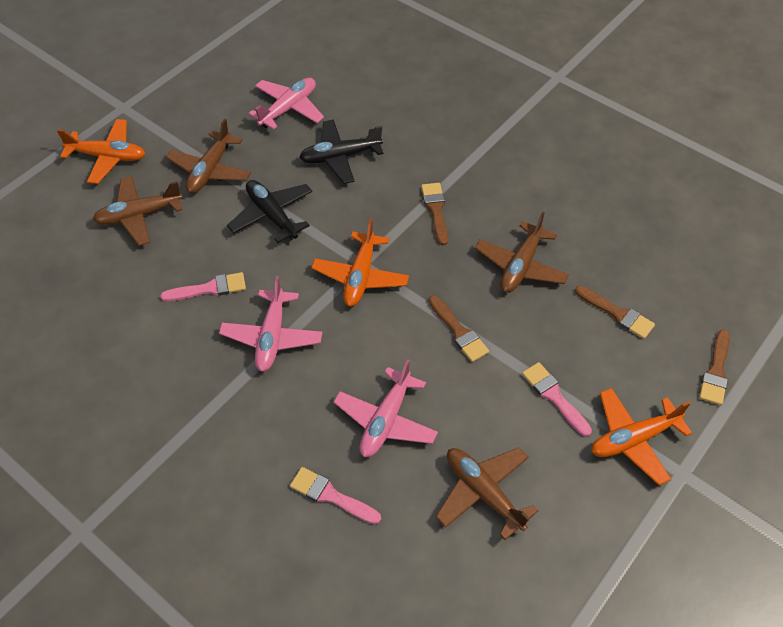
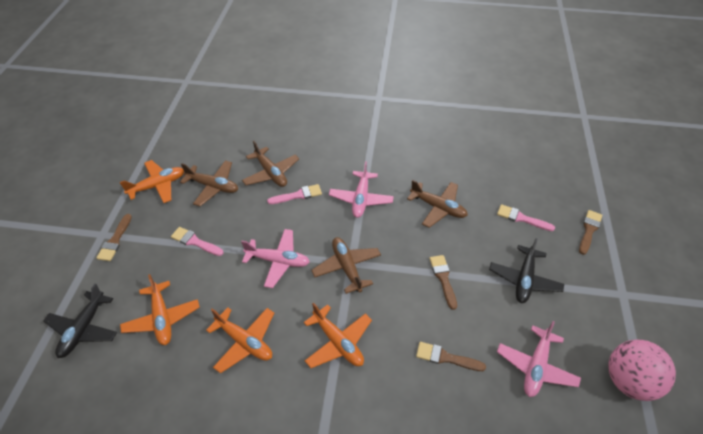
orange plane: [57,119,145,184] [311,219,409,307] [592,388,692,485] = 3 -> [120,160,184,203] [120,274,200,345] [206,308,274,374] [304,303,372,368] = 4
pink ball: none = 0 -> [608,340,676,401] = 1

